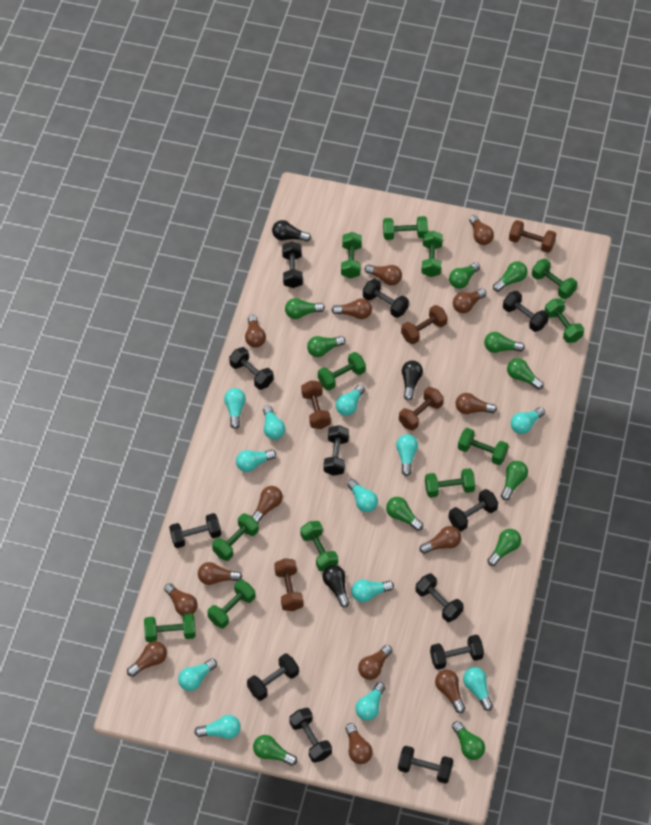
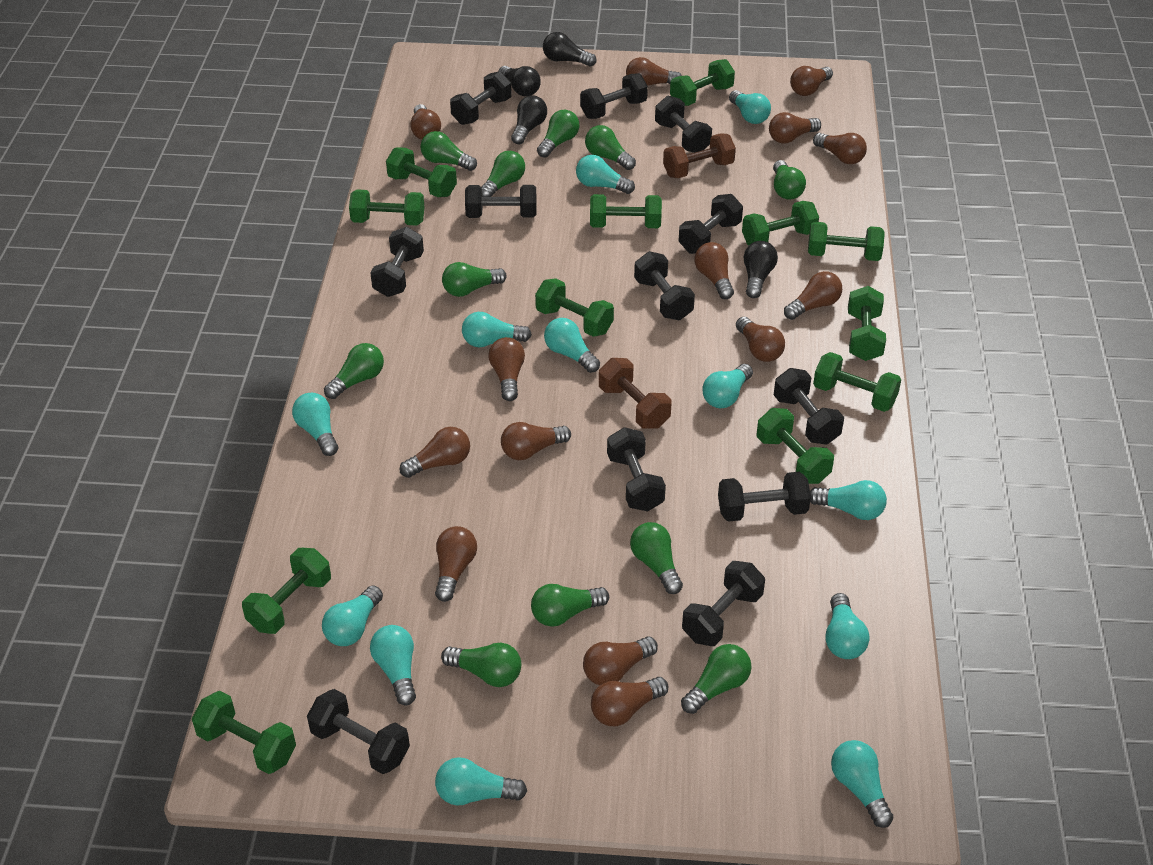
black light bulb: [272,220,311,242] [323,565,350,607] [402,361,423,400] = 3 -> [498,66,541,96] [511,95,547,144] [543,32,596,66] [744,241,778,298] = 4
brown dumbbell: [274,558,304,611] [301,380,331,429] [399,387,444,431] [401,305,448,344] [509,220,556,253] = 5 -> [599,358,672,429] [663,133,736,178] = 2

